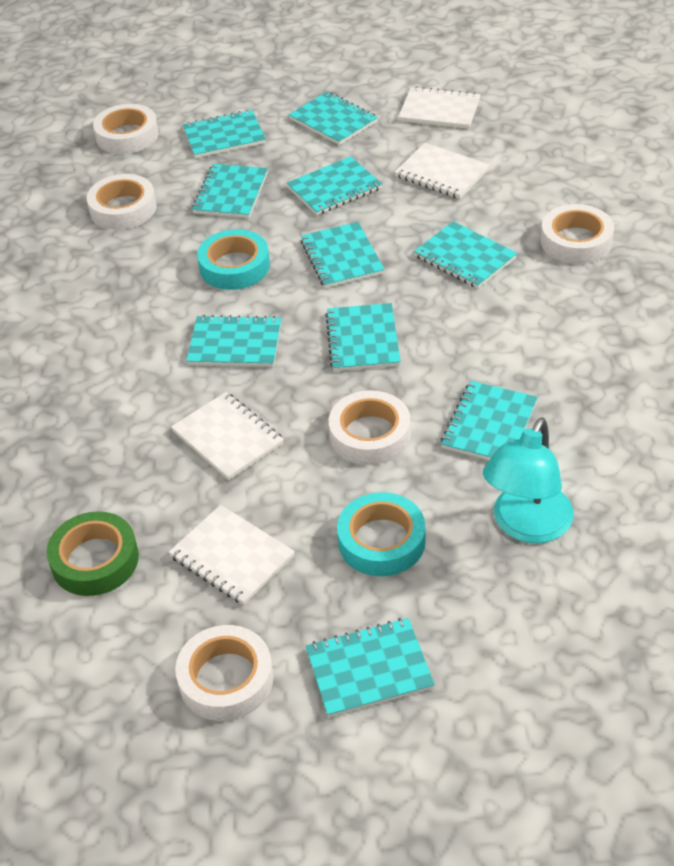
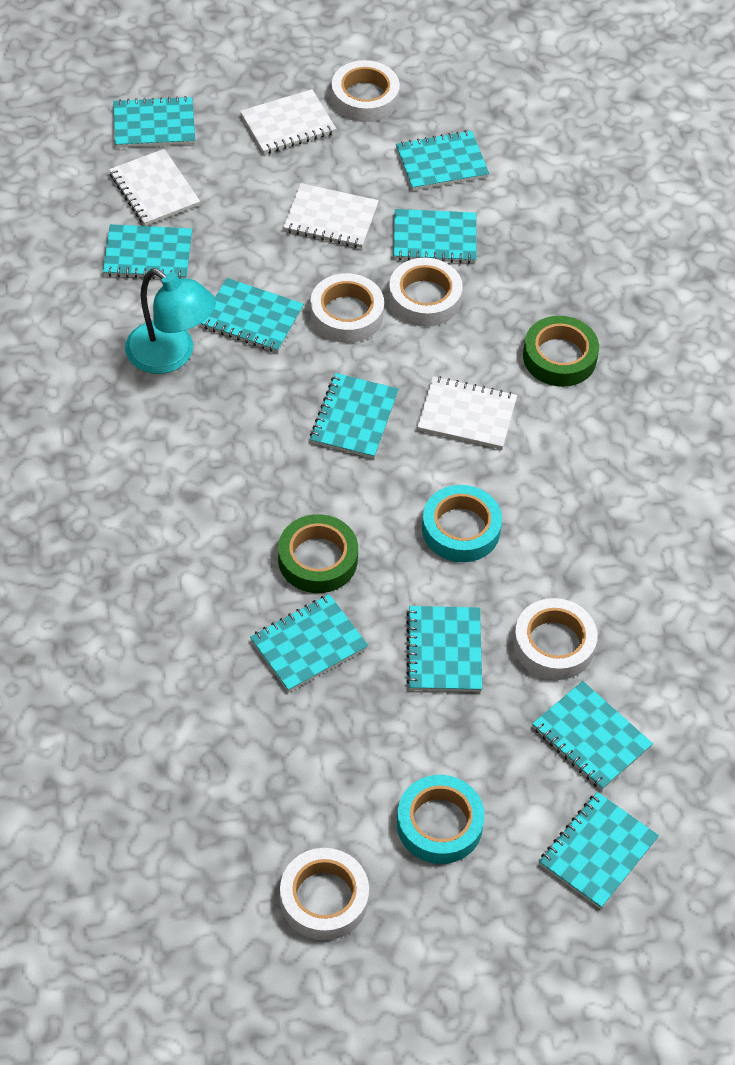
green tape: [46,511,139,596] = 1 -> [278,514,358,593] [523,316,599,387] = 2

